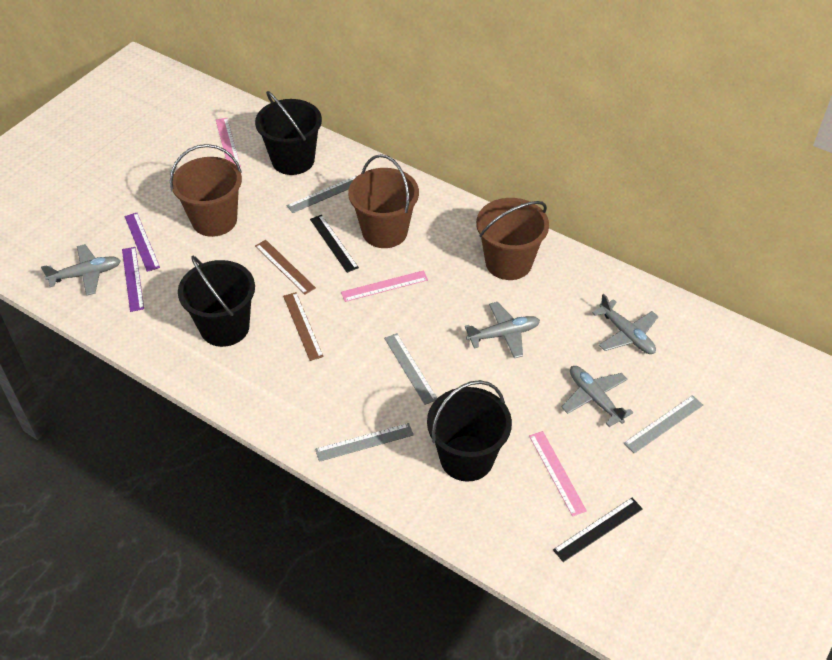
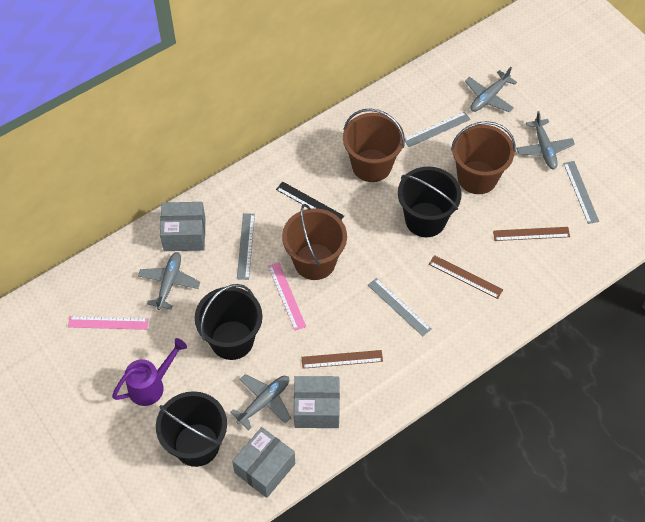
black ruler: [310,215,359,273] [553,498,643,562] = 2 -> [276,181,344,220] = 1
brown ruler: [255,240,316,295] [283,292,324,361] = 2 -> [302,350,383,369] [429,255,503,299] [493,227,570,241] = 3
grey box: none = 0 -> [160,202,206,251] [232,427,295,498] [294,376,340,428] = 3
pink ruler: [216,118,241,167] [341,270,428,302] [529,431,587,516] = 3 -> [68,316,148,330] [268,262,306,331] = 2
purple ruler: [122,247,144,312] [124,213,160,272] = 2 -> none = 0
purple watering can: none = 0 -> [112,338,187,406] = 1

